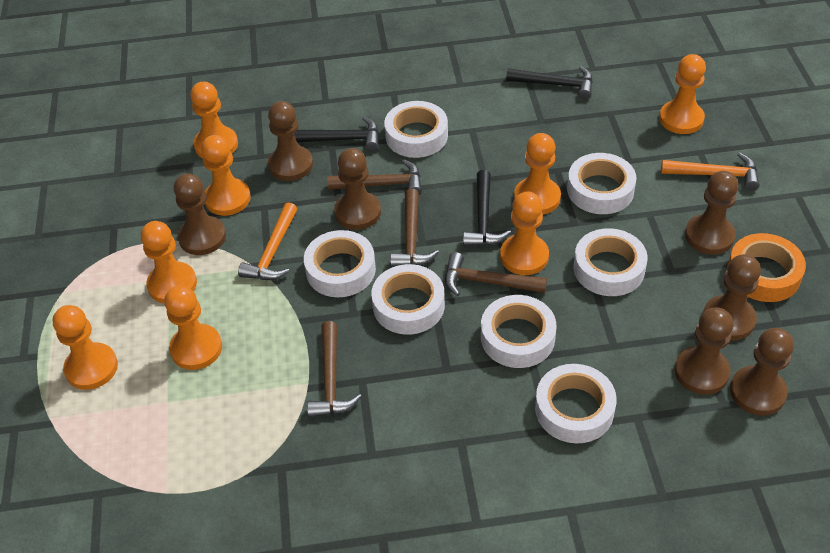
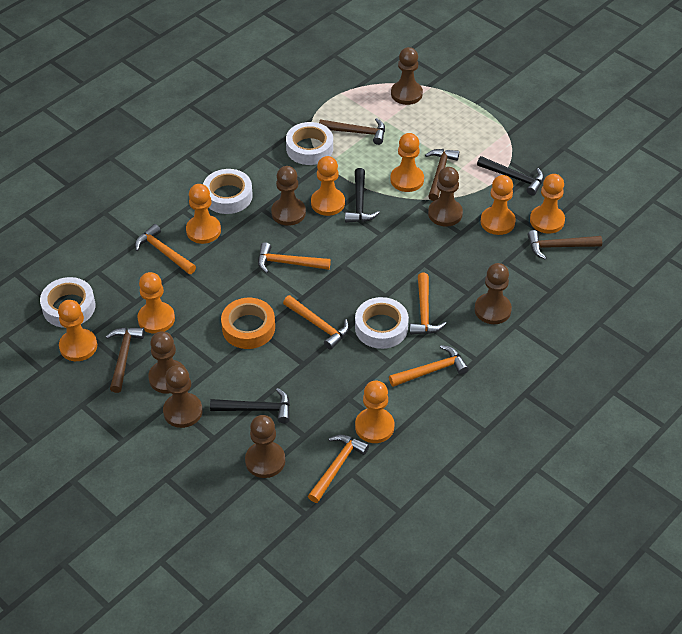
orange hammer: [238,203,297,280] [661,152,760,191] = 2 -> [135,224,196,274] [258,242,331,273] [283,295,349,350] [308,435,369,503] [389,345,469,387] [409,273,447,335] = 6
white tape: [304,230,376,297] [371,264,445,335] [384,101,448,158] [481,295,557,368] [535,364,617,443] [567,153,637,214] [573,228,648,296] = 7 -> [40,277,96,328] [203,169,253,214] [286,122,333,165] [355,297,409,349] = 4

